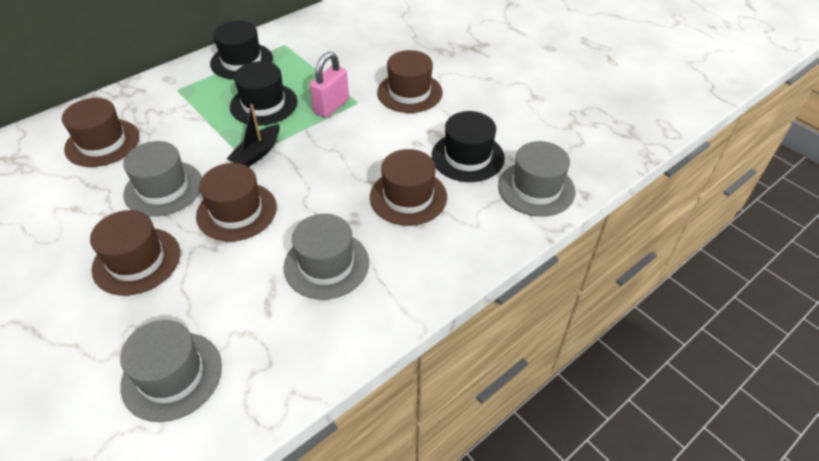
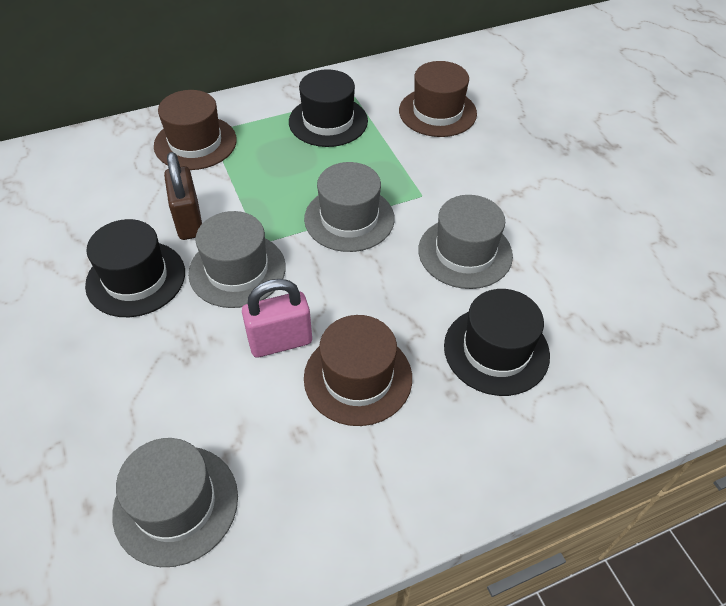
black boat: [226,104,280,167] = 1 -> none = 0
brown hat: [62,98,139,167] [90,210,180,296] [196,163,277,242] [370,149,447,226] [377,50,443,113] = 5 -> [154,90,237,170] [304,315,412,426] [399,61,477,137] = 3
brown padlock: none = 0 -> [164,152,202,240] = 1

